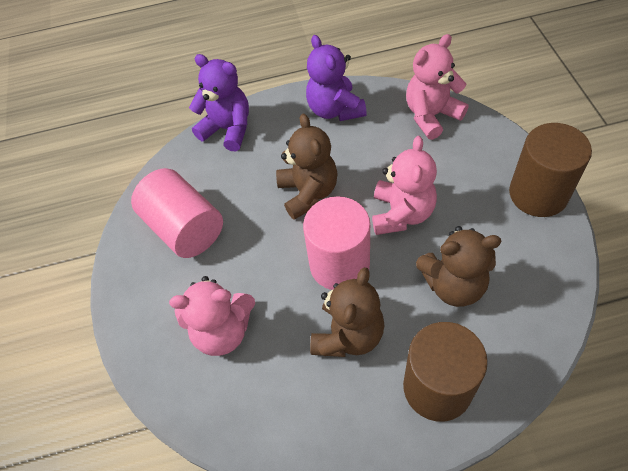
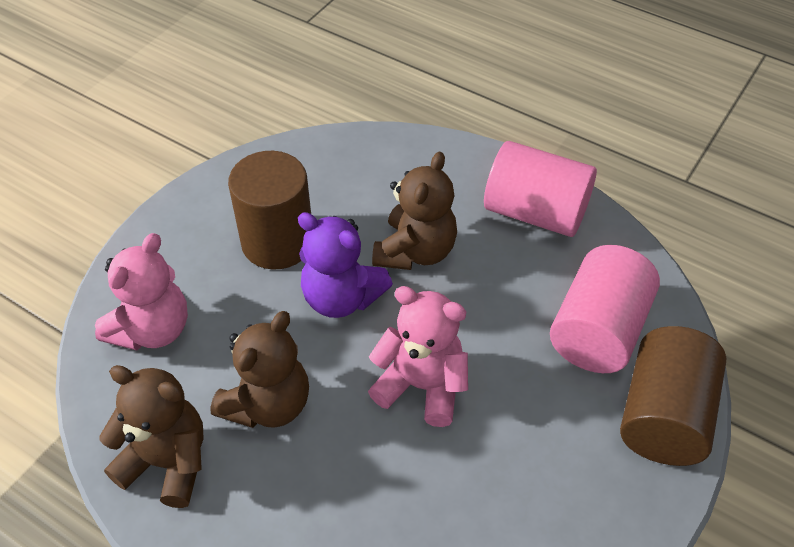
pink teddy bear: [169,276,255,356] [372,136,437,235] [406,34,468,140] = 3 -> [95,233,188,350] [368,286,468,427] = 2
purple teddy bear: [189,54,249,151] [306,35,367,121] = 2 -> [298,212,393,318] = 1

